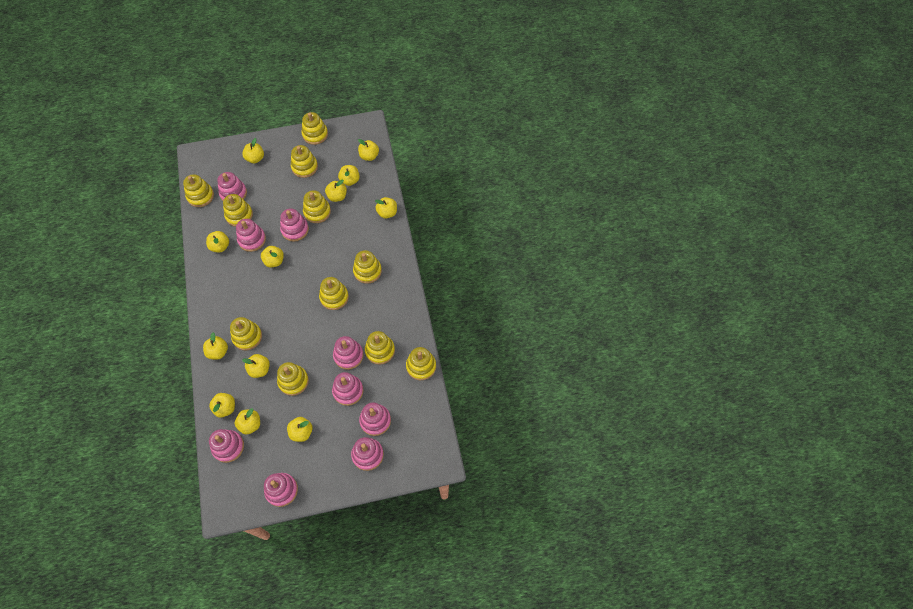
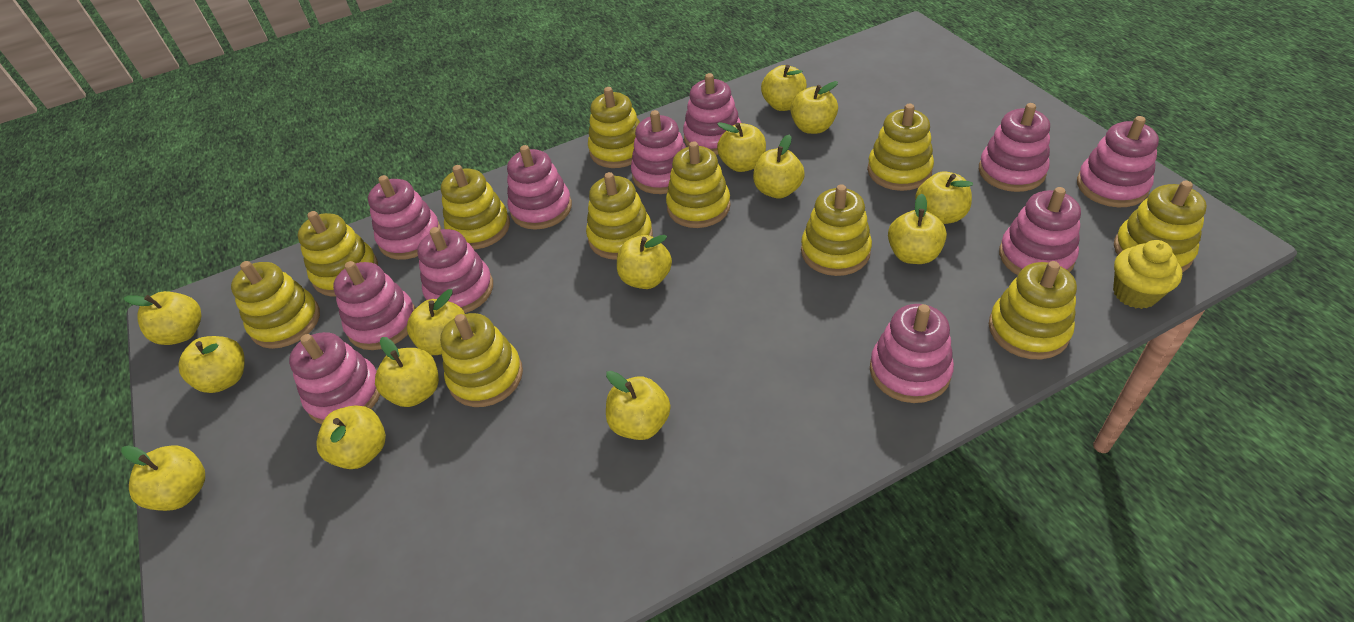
pink stacking toy: [209,429,244,463] [217,172,247,201] [236,219,266,252] [264,473,298,507] [280,208,309,242] [332,372,363,406] [333,336,364,370] [351,437,384,471] [359,403,391,436] = 9 -> [289,332,381,424] [333,261,416,350] [368,175,441,260] [417,227,493,313] [507,145,572,230] [631,110,686,194] [683,73,741,155] [870,304,954,403] [979,103,1050,192] [999,187,1081,275] [1077,116,1159,207] = 11
yellow apple: [203,332,228,360] [206,231,229,252] [209,393,235,417] [235,408,260,434] [242,138,264,163] [242,354,270,378] [261,246,284,268] [287,417,313,442] [325,180,347,202] [338,165,360,186] [358,139,379,161] [375,197,397,218] = 12 -> [121,446,205,511] [124,291,201,345] [178,336,245,393] [316,405,386,469] [375,337,439,407] [407,289,465,355] [606,371,671,440] [617,235,672,289] [717,122,766,172] [753,134,805,199] [761,65,807,111] [790,81,838,134] [888,193,947,264] [915,171,973,224] = 14
yellow cupcake: none = 0 -> [1113,240,1182,309] = 1

